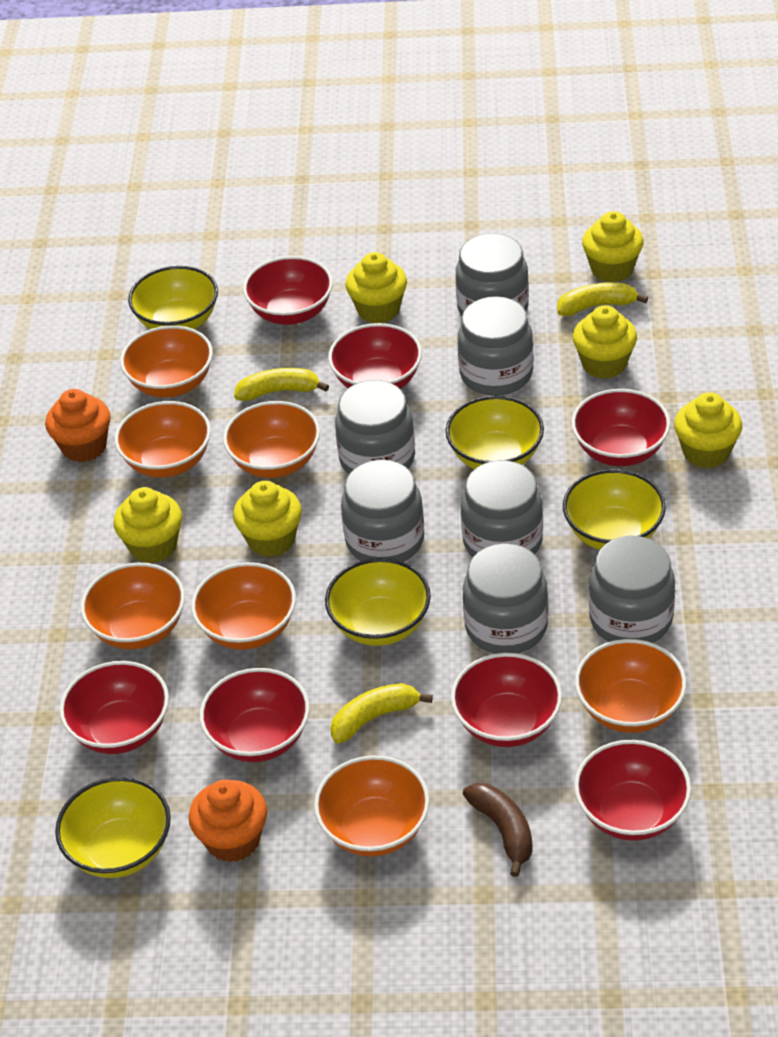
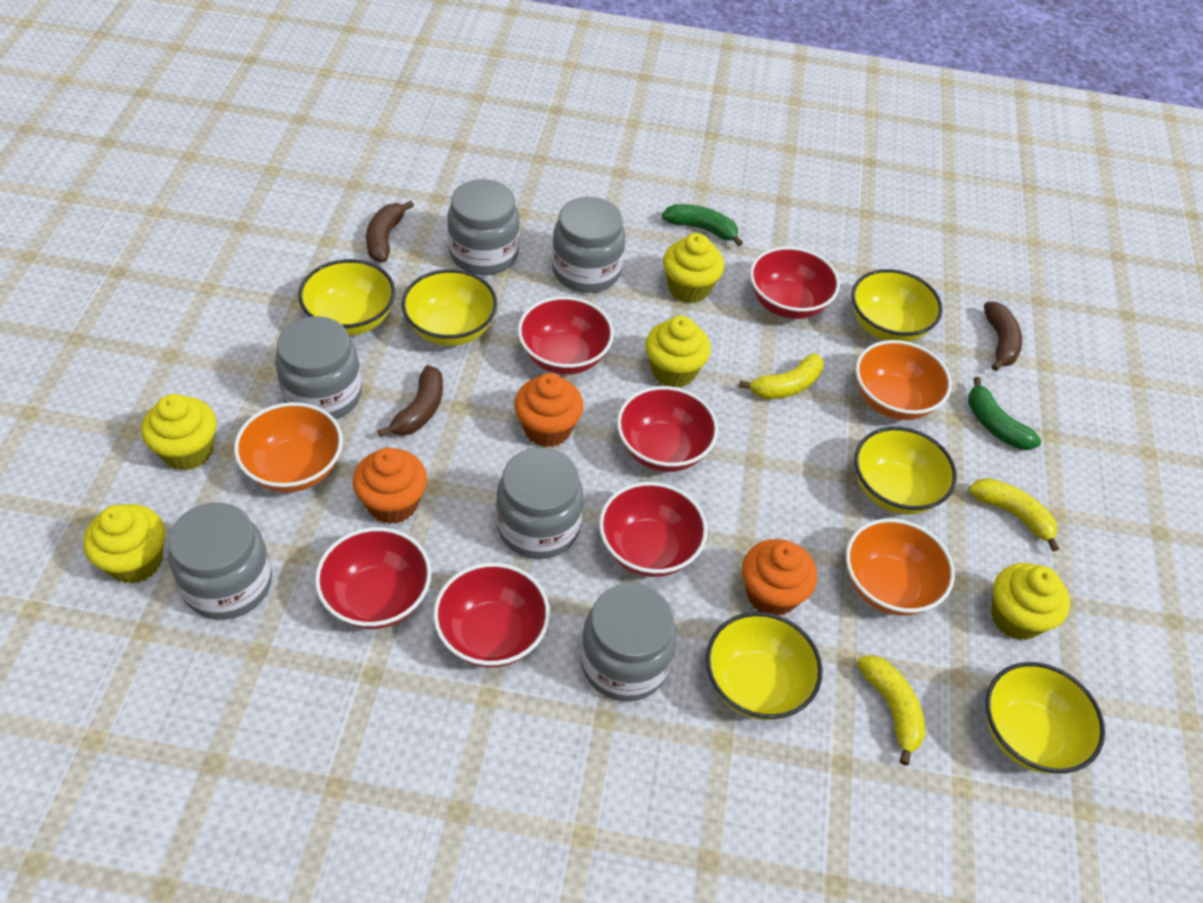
brown banana: [463,783,533,877] = 1 -> [366,201,414,262] [378,365,443,437] [984,302,1022,371] = 3
green banana: none = 0 -> [662,204,743,247] [968,377,1041,450] = 2
grey jar: [335,380,415,474] [341,460,424,562] [456,233,529,317] [458,296,533,396] [461,460,543,557] [463,543,548,654] [589,536,675,643] = 7 -> [168,502,272,620] [275,316,362,419] [447,179,520,275] [496,448,584,559] [552,197,625,293] [580,583,677,702] = 6
orange bowl: [81,563,185,649] [115,401,211,478] [120,325,213,398] [191,562,296,650] [223,401,320,478] [314,755,430,857] [575,639,687,733] = 7 -> [234,402,343,492] [846,518,955,616] [855,340,952,420] = 3
orange cupcake: [45,389,111,462] [189,780,267,862] = 2 -> [353,448,427,524] [514,373,584,447] [742,539,817,615] = 3
red bowl: [59,661,169,754] [200,668,310,762] [243,256,333,325] [328,323,422,389] [451,653,562,747] [571,389,671,466] [574,740,691,841] = 7 -> [315,527,431,629] [433,563,550,668] [518,296,614,375] [599,482,708,577] [617,386,718,472] [750,247,840,319] = 6
yellow bowl: [55,777,171,878] [128,266,218,329] [325,558,431,646] [446,396,544,469] [563,469,666,550] = 5 -> [298,259,395,336] [401,269,497,346] [706,612,823,720] [852,269,943,342] [854,427,957,515] [986,662,1105,774] = 6
yellow cupcake: [113,487,182,563] [233,481,302,557] [346,252,407,323] [573,305,637,379] [582,211,644,282] [674,392,742,468] = 6 -> [83,504,165,584] [141,394,217,471] [645,316,711,388] [663,233,724,303] [991,563,1070,640] = 5

